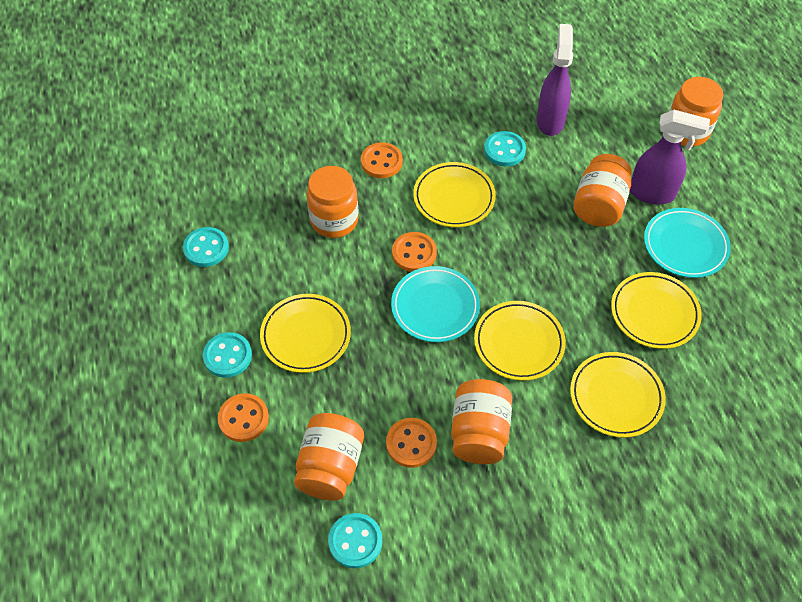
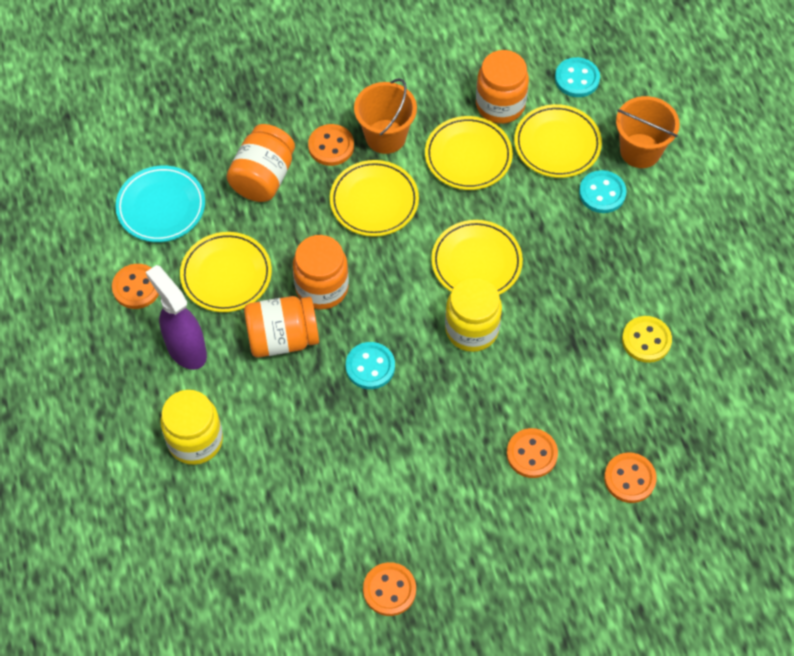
orange bucket: none = 0 -> [354,78,417,154] [616,96,680,168] = 2
orange button: [218,393,269,442] [361,142,403,178] [386,418,437,468] [392,232,437,272] = 4 -> [112,264,159,309] [308,124,354,166] [363,562,416,616] [507,428,558,478] [604,452,657,503] = 5
orange jar: [294,413,364,500] [307,166,359,238] [451,379,512,464] [573,154,632,227] [670,77,723,146] = 5 -> [226,124,295,202] [244,296,319,358] [293,235,349,310] [476,50,529,124] = 4
purple spray bottle: [537,24,574,136] [630,110,710,205] = 2 -> [146,265,207,370] = 1
turquoise button: [183,227,229,267] [203,332,252,378] [328,513,382,568] [484,131,526,166] = 4 -> [346,342,395,389] [555,57,600,97] [579,170,627,213] = 3
turquoise plate: [391,266,480,342] [644,208,731,278] = 2 -> [115,166,205,242] = 1
yellow button: none = 0 -> [622,316,672,363] = 1
yellow jar: none = 0 -> [160,390,223,465] [445,277,502,352] = 2

